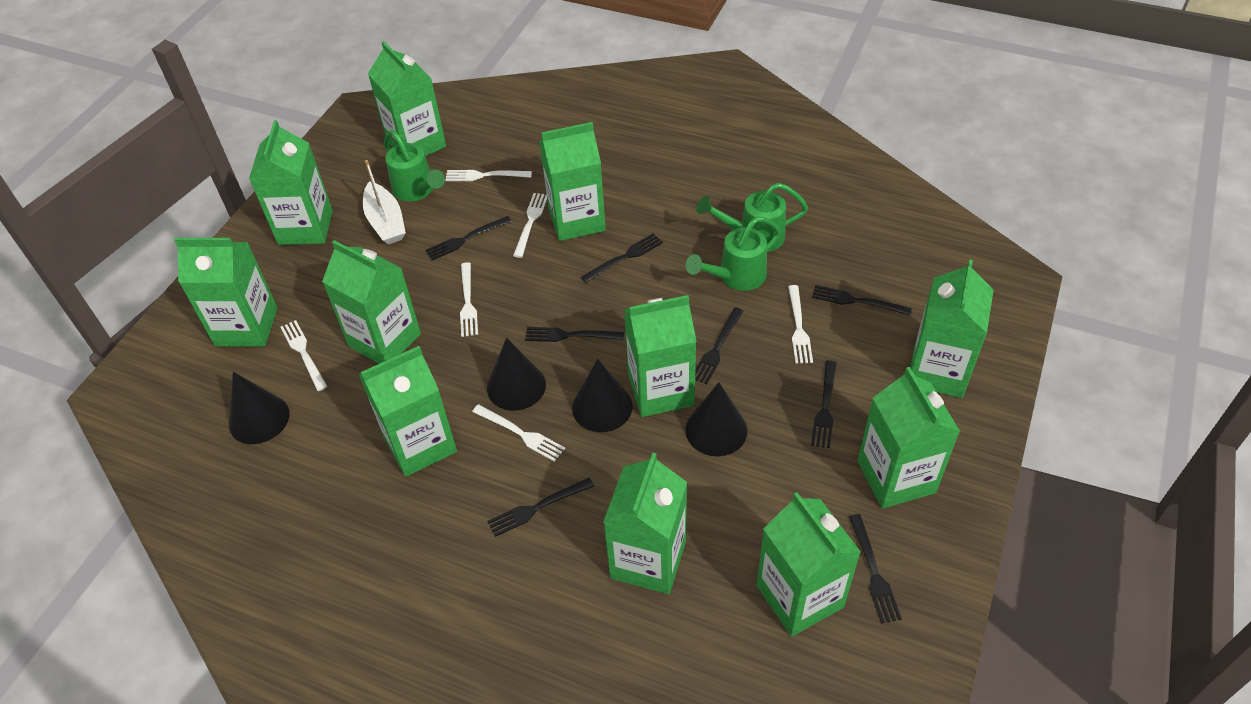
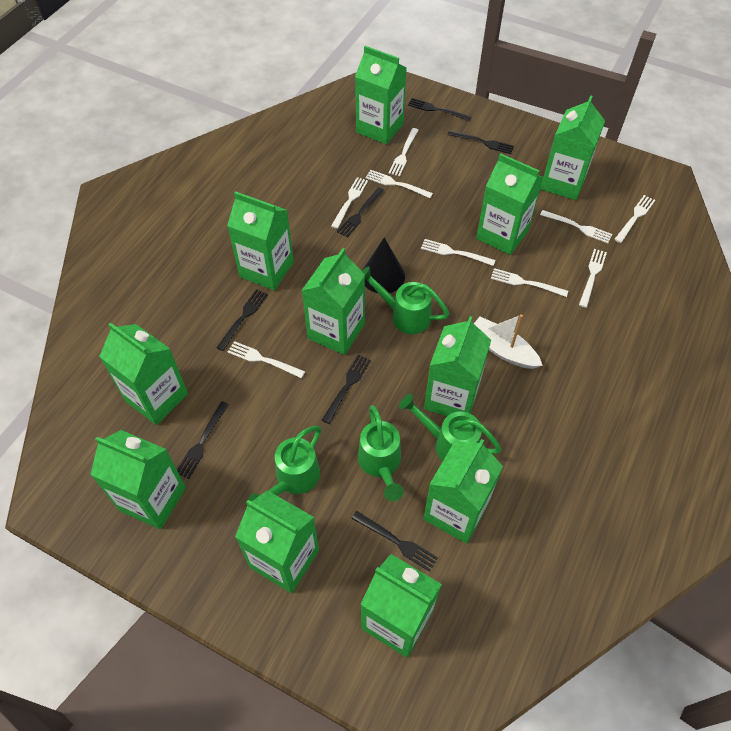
black cone: [229,372,289,444] [487,337,546,411] [572,359,632,432] [685,382,747,456] = 4 -> [363,238,405,293] = 1
black fork: [425,216,512,260] [487,478,594,537] [525,327,624,342] [581,233,663,283] [695,308,743,384] [811,360,837,448] [812,285,912,316] [849,514,902,623] = 8 -> [177,401,229,479] [216,289,268,351] [322,355,371,424] [337,188,384,237] [351,511,438,572] [408,98,471,121] [447,130,514,154] = 7
green watering can: [384,130,445,201] [686,217,781,291] [696,183,808,252] = 3 -> [248,426,321,502] [358,405,404,501] [362,266,449,334] [399,394,501,461] = 4
white fork: [280,320,327,391] [445,170,532,181] [460,262,478,337] [472,404,565,462] [513,193,547,258] [788,285,813,364] = 6 -> [228,341,305,378] [331,177,368,229] [365,170,433,198] [388,128,418,176] [421,239,496,266] [491,268,568,297] [540,210,612,243] [579,249,607,308] [614,195,655,243] = 9

